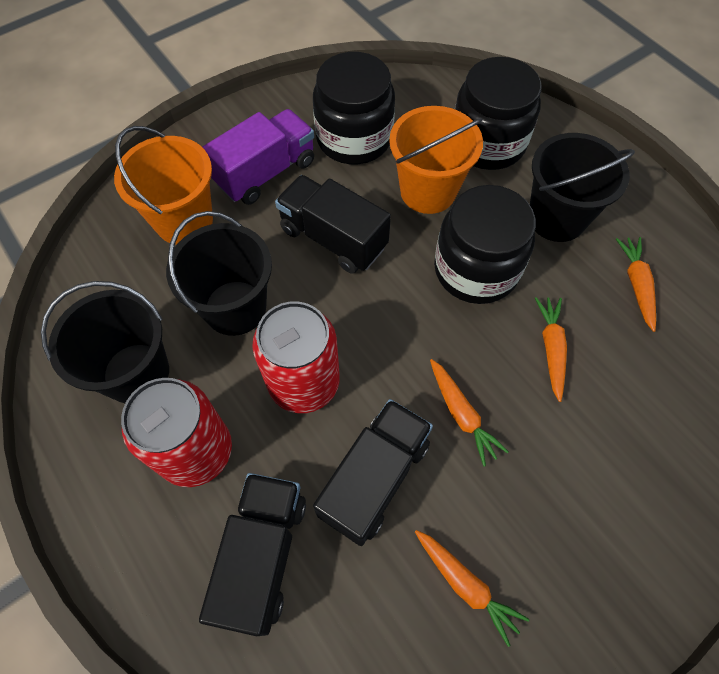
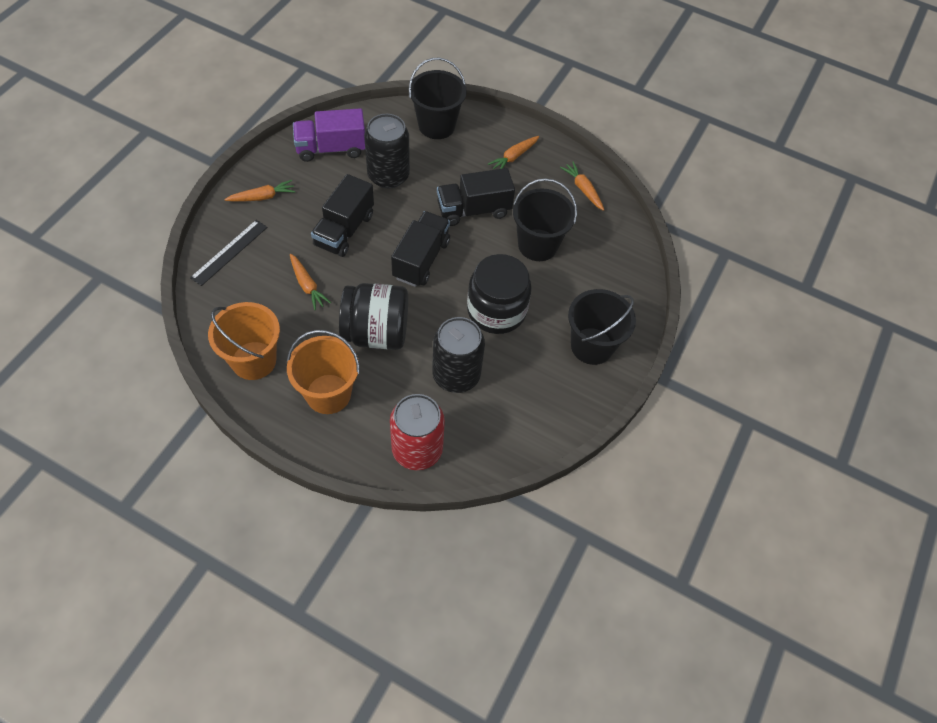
black can: none = 0 -> [364,114,410,188] [432,317,485,393] = 2
black jar: [313,52,395,164] [434,185,536,304] [455,57,542,170] = 3 -> [339,283,408,350] [467,254,532,334] = 2
black ruler: none = 0 -> [190,220,267,286] = 1
red can: [121,378,232,487] [252,301,340,413] = 2 -> [390,394,445,470] = 1

